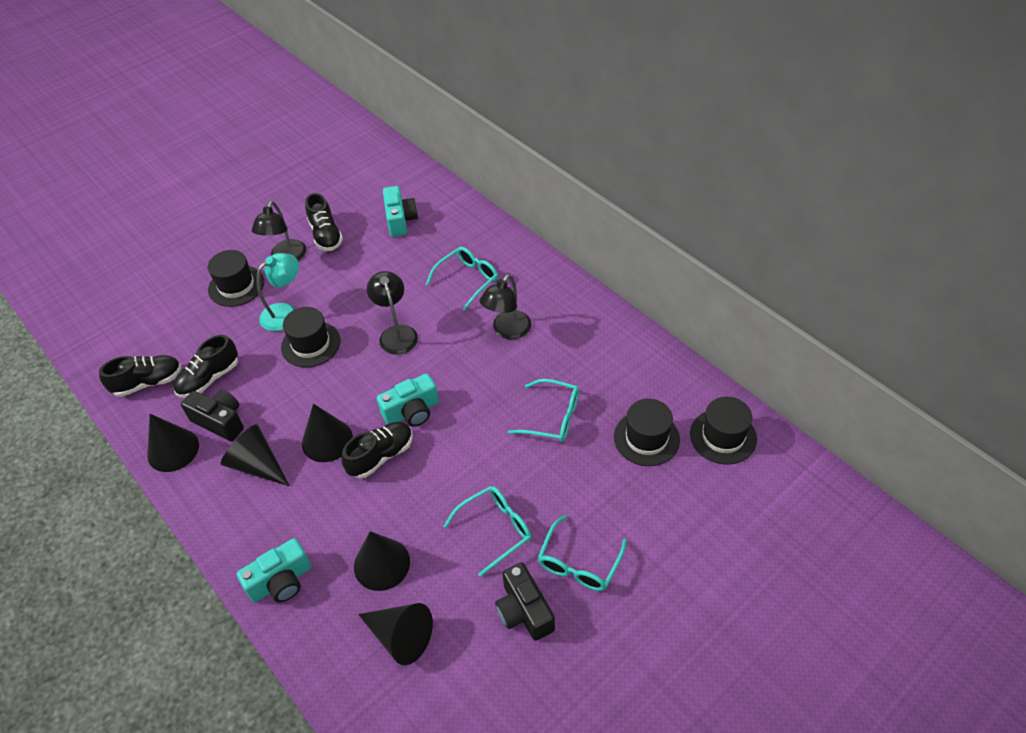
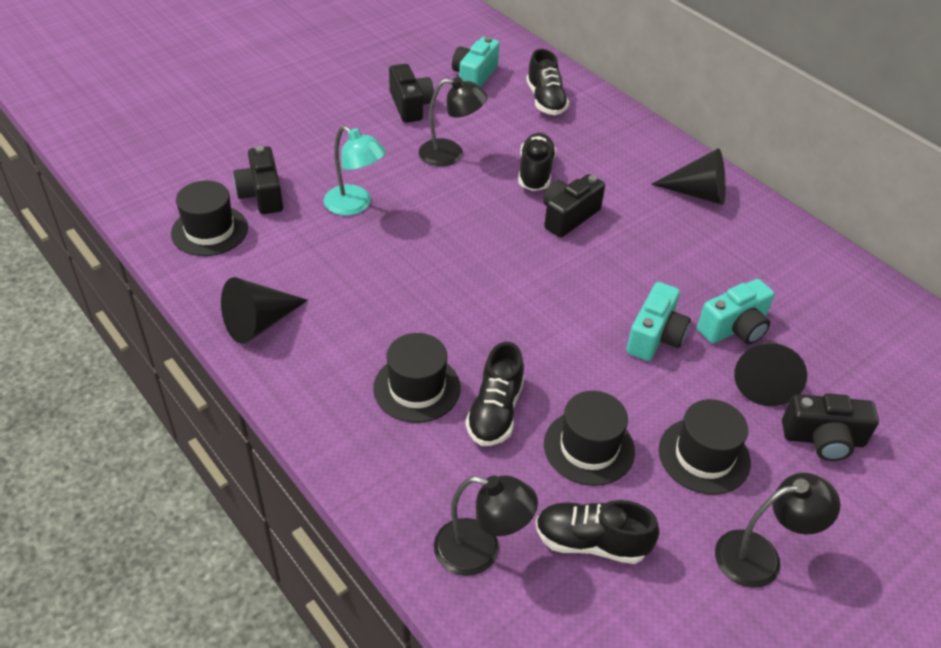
black camera: [181,390,244,441] [495,562,555,641] = 2 -> [233,146,283,214] [389,64,434,123] [543,174,605,238] [782,393,879,461] = 4
black cone: [147,414,199,472] [221,424,290,486] [302,404,353,462] [354,531,410,591] [358,603,433,665] = 5 -> [221,277,308,344] [651,148,726,205] [734,340,807,406] = 3
turquoise glasses: [426,247,498,311] [443,486,531,577] [508,379,579,442] [538,515,627,591] = 4 -> none = 0

